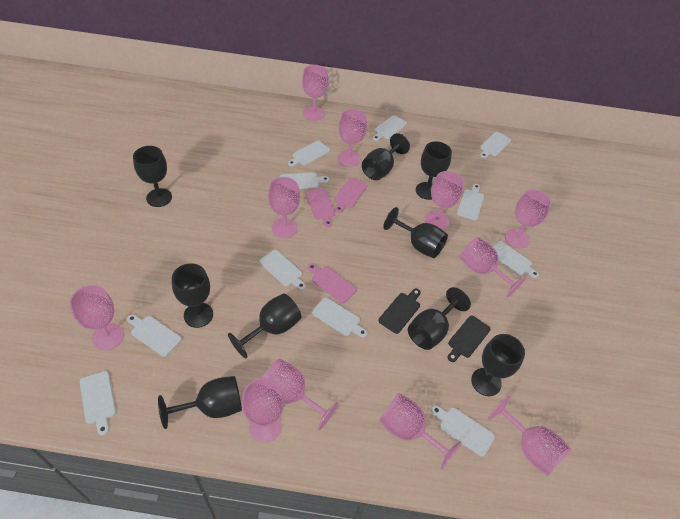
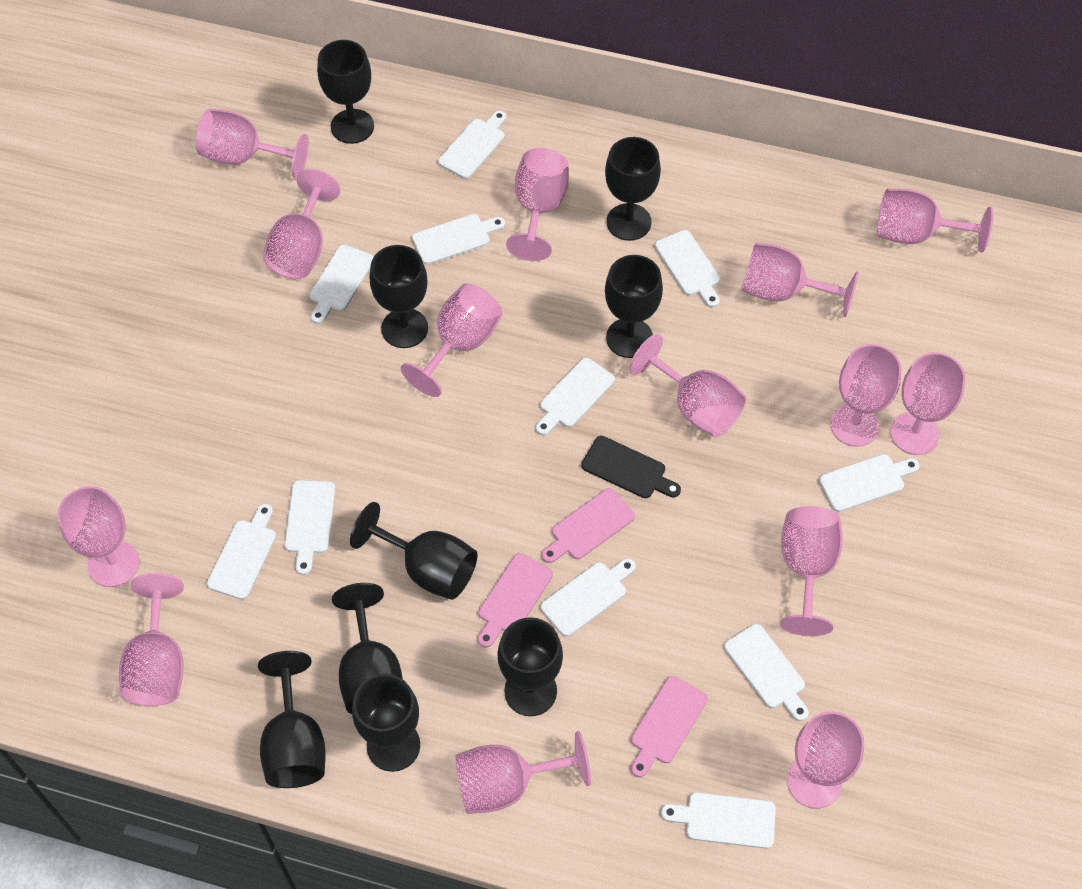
black cutting board: [378,289,421,334] [448,315,491,362] = 2 -> [581,436,681,498] = 1
pink goblet: [70,285,124,351] [242,378,284,443] [262,359,338,430] [268,177,300,238] [302,65,329,121] [338,109,367,167] [379,393,461,470] [425,171,464,230] [460,237,526,298] [488,395,572,476] [505,189,551,249] = 11 -> [57,486,139,587] [119,573,184,706] [196,109,309,178] [263,169,340,279] [401,283,503,397] [455,731,591,814] [506,148,569,261] [629,334,747,437] [741,243,859,317] [780,506,843,636] [787,711,864,809] [831,344,901,447] [877,189,993,253] [891,352,965,455] = 14

